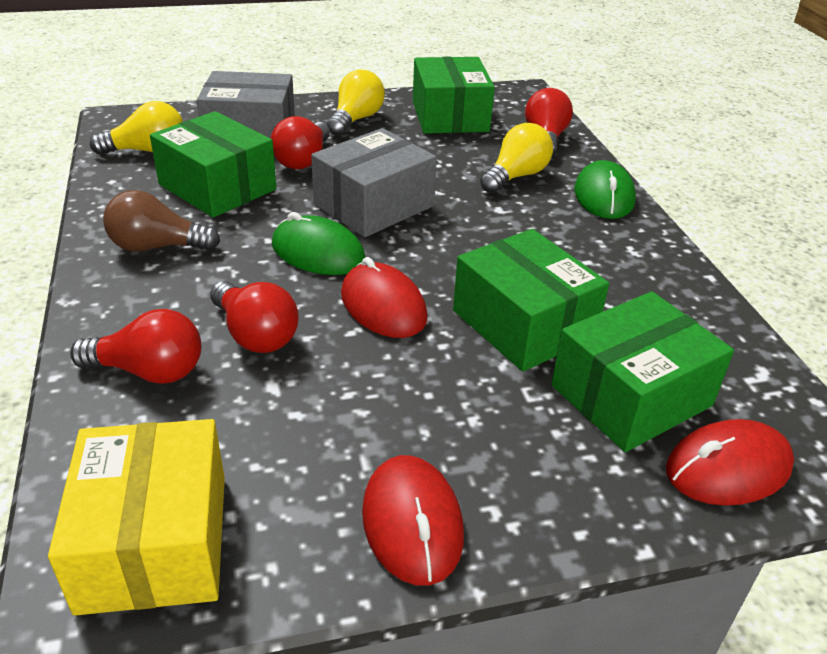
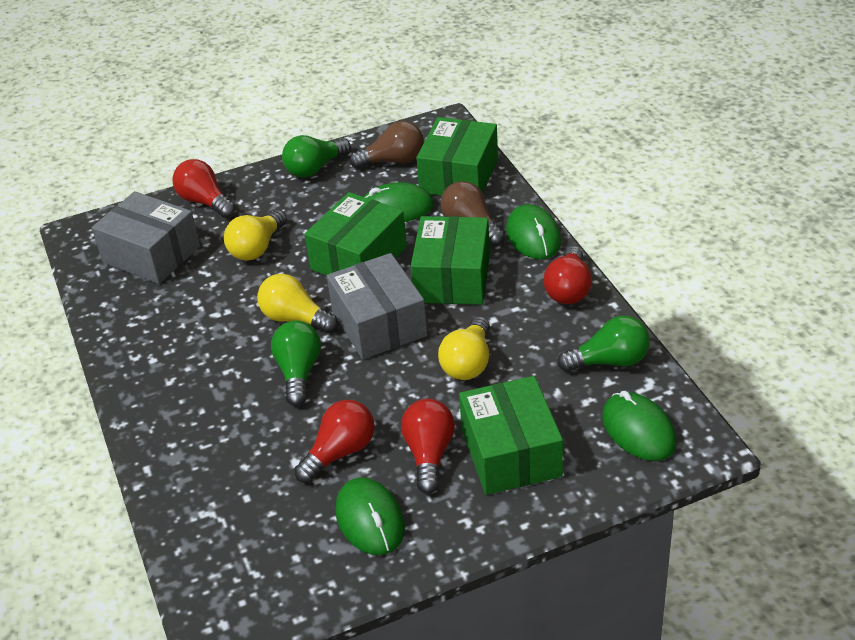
brown light bulb: [103,190,220,252] = 1 -> [349,121,424,169] [441,181,505,246] = 2
green light bulb: none = 0 -> [271,320,321,406] [282,135,351,178] [558,316,650,372] = 3
green mouse: [272,212,365,275] [574,160,636,219] = 2 -> [335,477,405,555] [364,182,434,222] [506,204,561,259] [602,391,677,461] = 4
red mouse: [341,257,428,338] [362,455,464,586] [666,419,794,506] = 3 -> none = 0
yellow box: [48,419,225,616] = 1 -> none = 0

